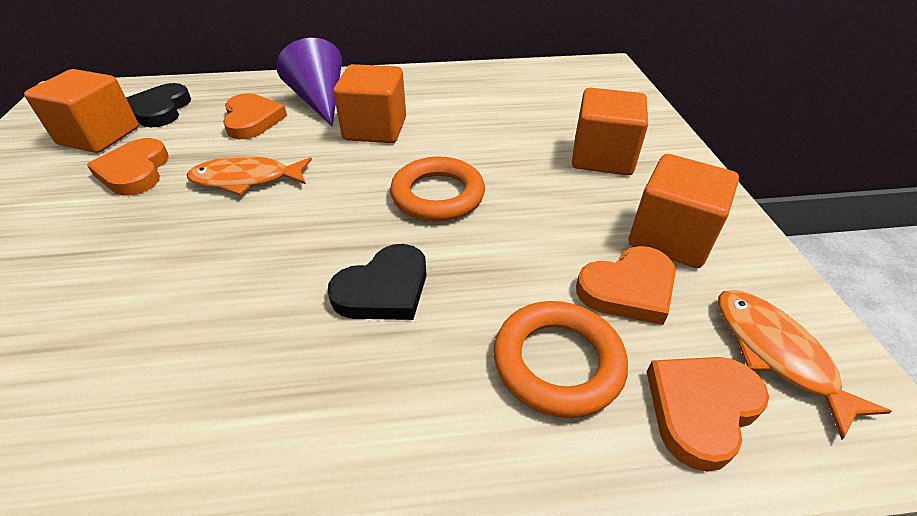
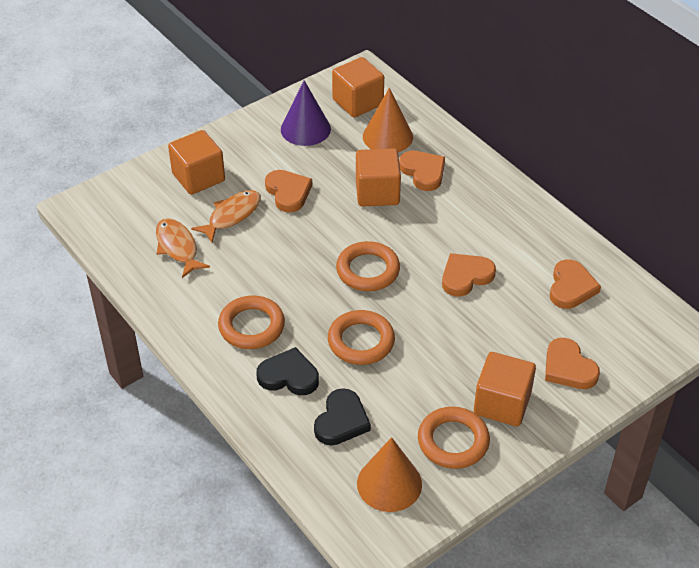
orange cone: none = 0 -> [357,437,422,512] [363,88,413,152] = 2
orange heart: [87,138,169,195] [223,93,287,139] [576,246,676,325] [647,357,769,472] = 4 -> [265,170,312,212] [399,151,445,191] [442,253,496,297] [545,338,600,389] [550,259,601,309] = 5
orange ring: [390,157,485,222] [493,301,628,418] = 2 -> [218,295,285,349] [328,310,395,365] [336,241,400,291] [418,407,490,469] = 4

